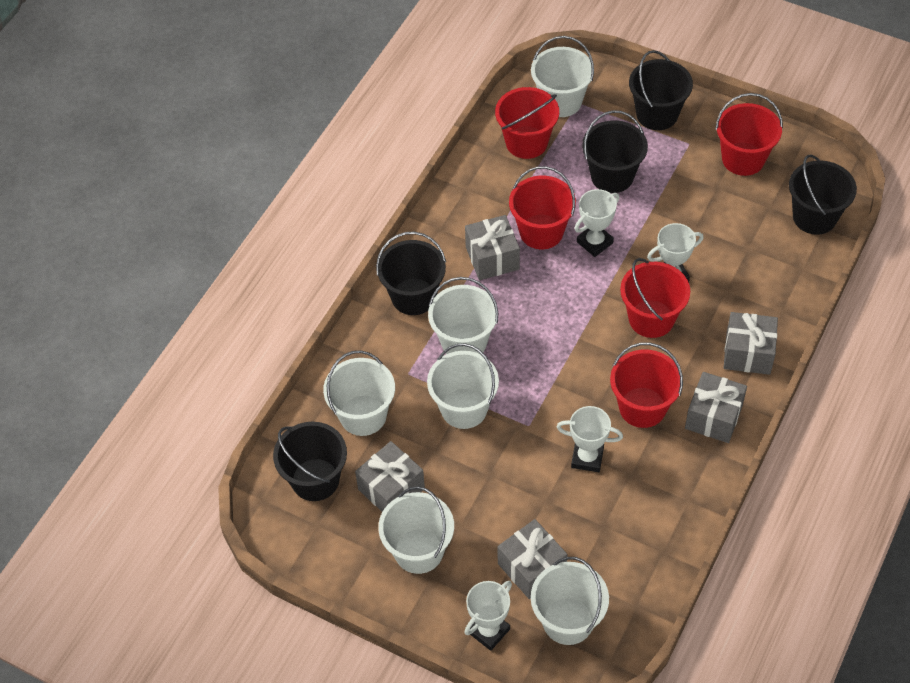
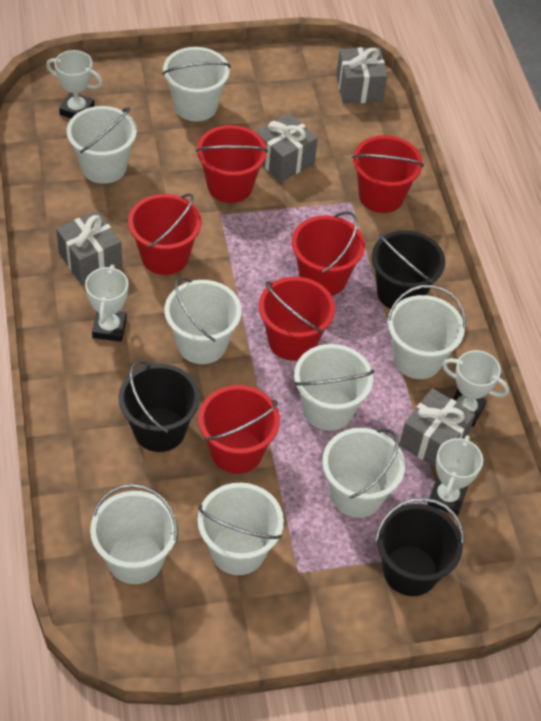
black bucket: [273,422,347,501] [376,232,446,315] [582,110,648,193] [629,50,693,130] [789,155,857,235] = 5 -> [118,360,200,452] [372,230,445,309] [375,498,464,596] = 3
grey gift: [355,441,425,512] [465,215,520,280] [497,519,567,599] [685,372,747,443] [724,312,778,375] = 5 -> [56,211,123,285] [255,113,318,182] [336,47,388,104] [399,388,475,468] = 4
red bucket: [495,87,559,159] [509,166,576,249] [610,342,683,428] [620,258,690,338] [715,93,783,176] = 5 -> [128,193,202,275] [196,125,268,203] [198,385,280,474] [259,277,335,361] [292,211,365,296] [352,135,424,213] = 6
white bucket: [323,351,395,436] [378,486,454,574] [427,343,499,429] [428,277,498,354] [531,36,594,117] [531,557,609,645] = 6 -> [67,106,137,184] [90,484,178,584] [162,47,231,121] [165,277,242,364] [198,483,284,575] [294,344,375,431] [322,428,405,518] [387,285,466,379] = 8

